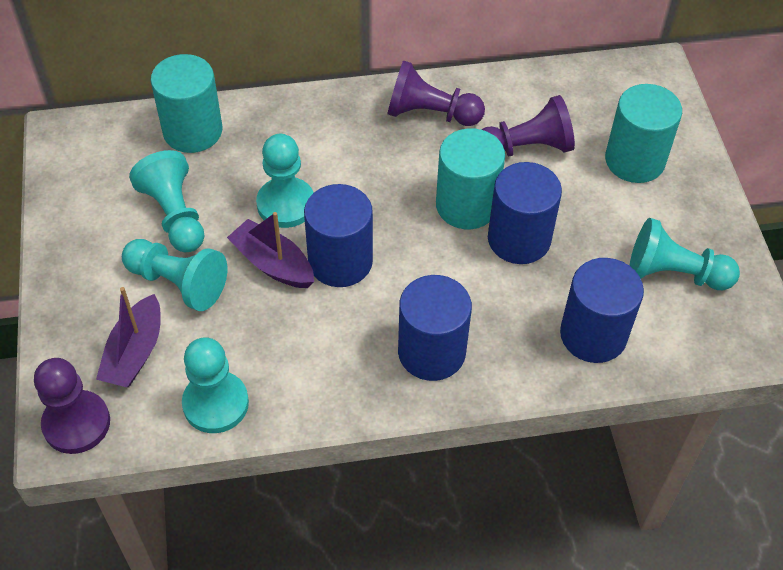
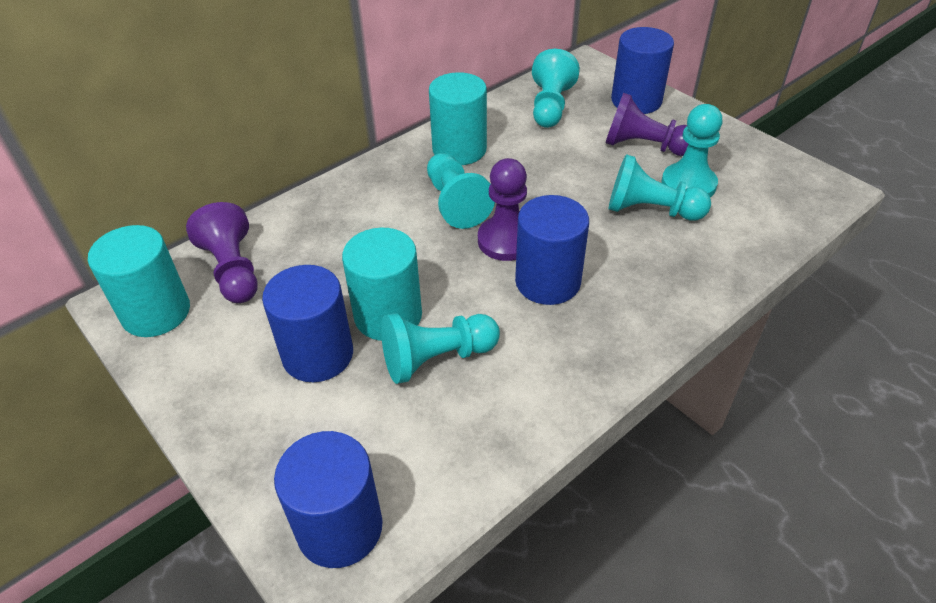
purple boat: [96,287,161,387] [227,212,314,288] = 2 -> none = 0

